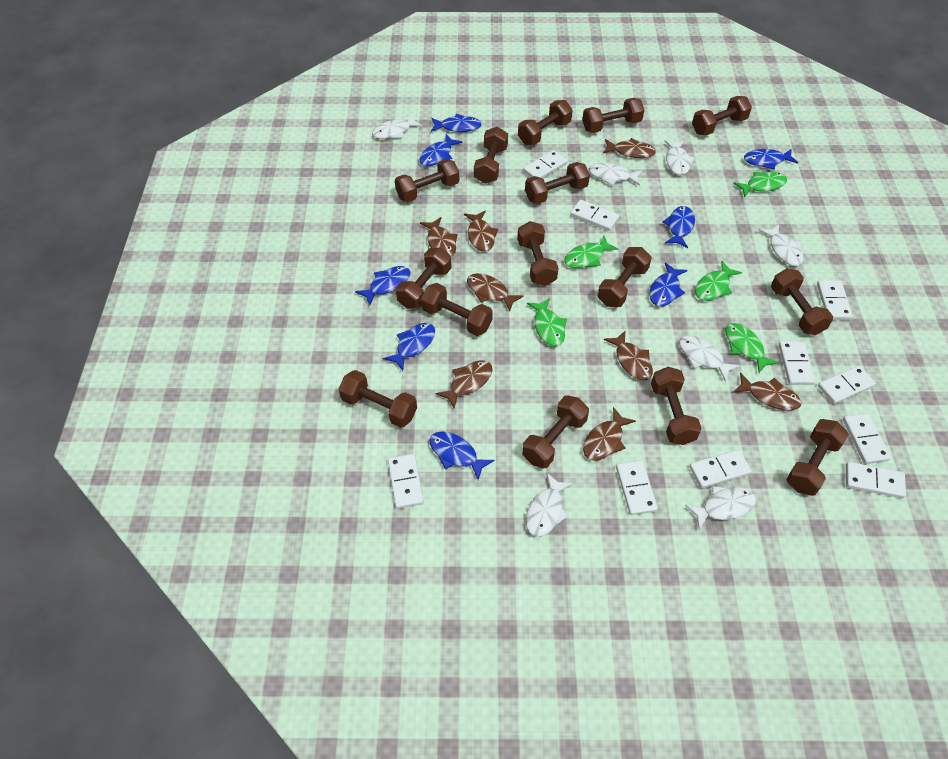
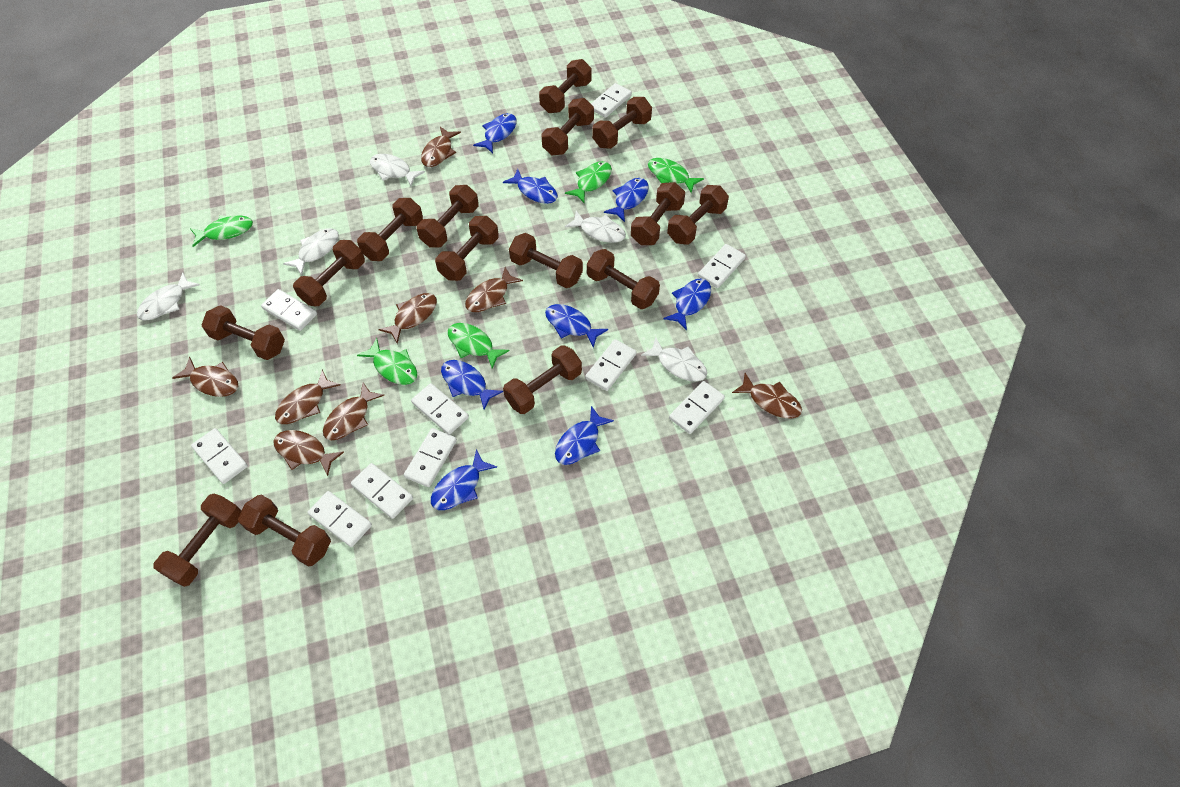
white fish: [372,115,423,139] [526,473,573,537] [589,163,643,186] [664,140,695,175] [679,336,740,381] [685,486,756,529] [759,225,804,266] = 7 -> [137,273,200,320] [283,228,339,275] [370,154,425,186] [565,211,626,243] [641,337,707,381] = 5

